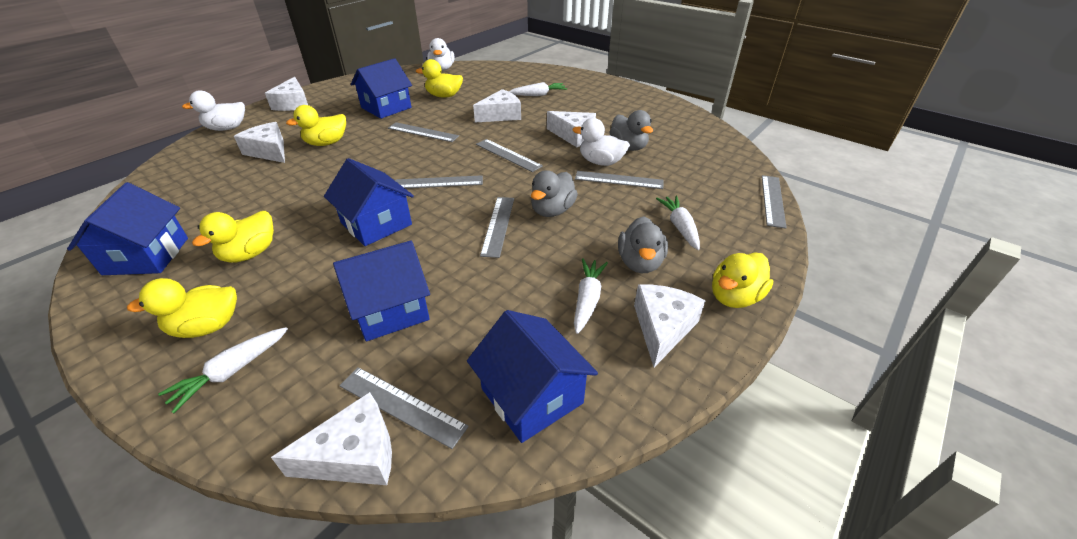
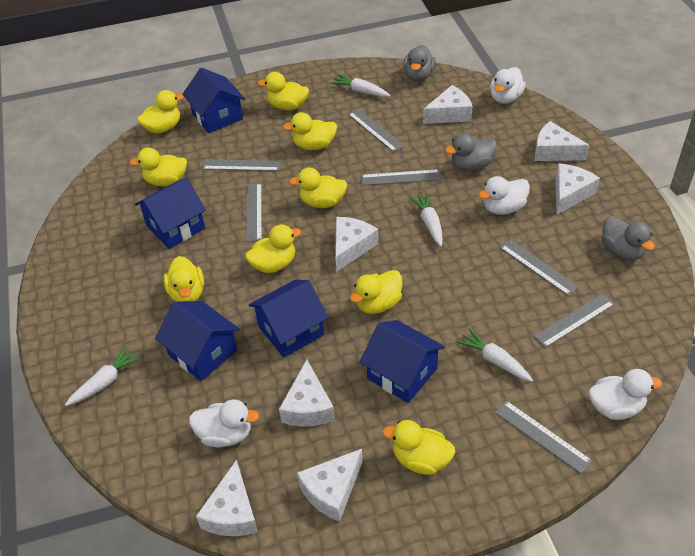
white cheese: [234,122,285,163] [265,77,308,111] [271,392,392,485] [473,89,521,122] [547,111,596,147] [634,285,706,367] = 6 -> [196,460,258,536] [279,359,335,426] [297,449,363,521] [335,217,378,271] [423,85,473,124] [535,121,590,161] [555,163,600,215] = 7
white duck: [182,90,245,131] [427,38,454,71] [573,118,630,166] = 3 -> [189,399,259,447] [478,176,530,215] [490,67,526,104] [589,369,662,420] = 4
yellow duck: [127,278,237,338] [192,211,274,263] [286,105,346,146] [416,59,463,97] [712,252,773,308] = 5 -> [130,148,187,186] [137,90,183,134] [163,256,204,302] [245,225,301,273] [258,72,309,110] [283,112,337,150] [289,168,348,208] [350,270,402,314] [382,420,455,475] = 9

